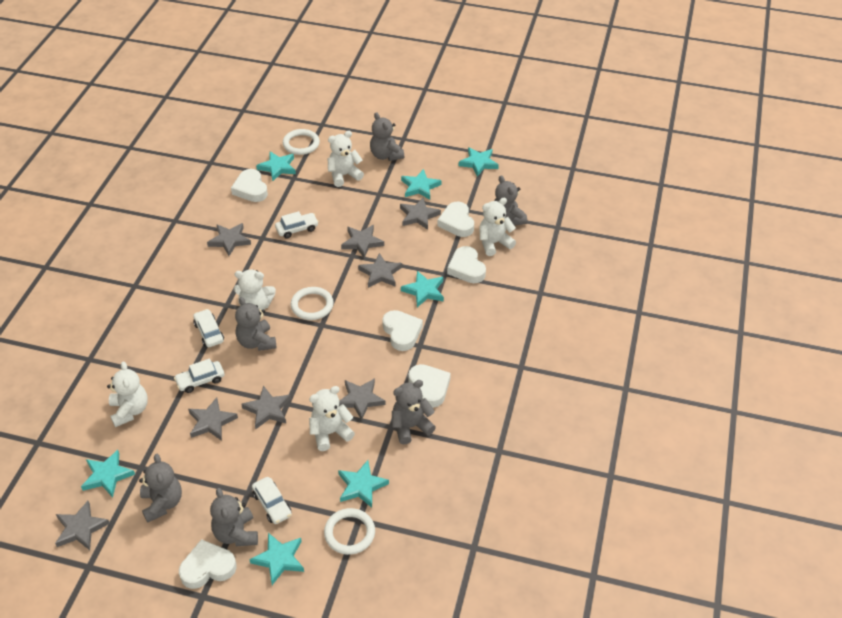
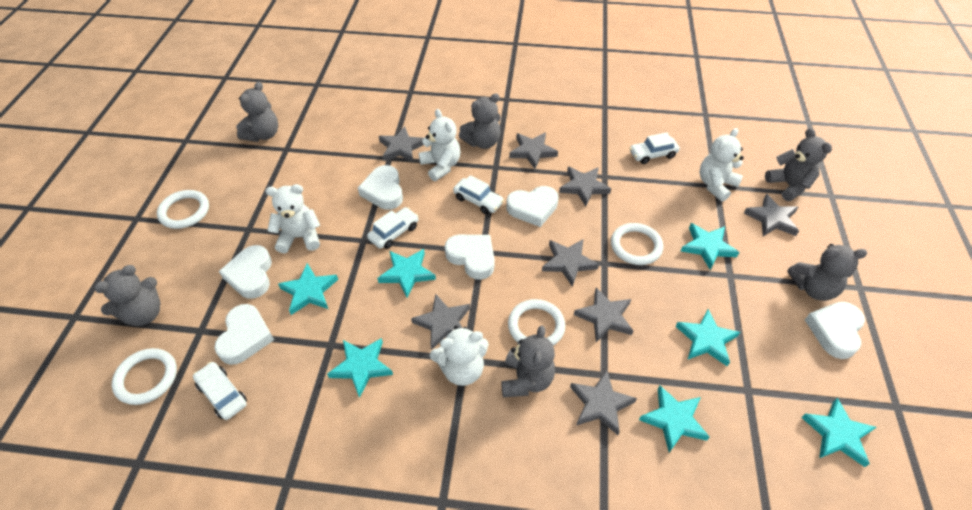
white ring: [283,129,320,155] [291,287,334,320] [324,508,375,555] = 3 -> [112,348,177,405] [157,190,209,229] [508,299,565,346] [611,223,663,265] = 4
white teddy bear: [107,361,148,427] [234,270,276,310] [309,386,355,451] [328,131,364,187] [479,198,516,256] = 5 -> [266,184,320,253] [419,109,460,181] [430,325,489,386] [700,128,744,202] = 4

